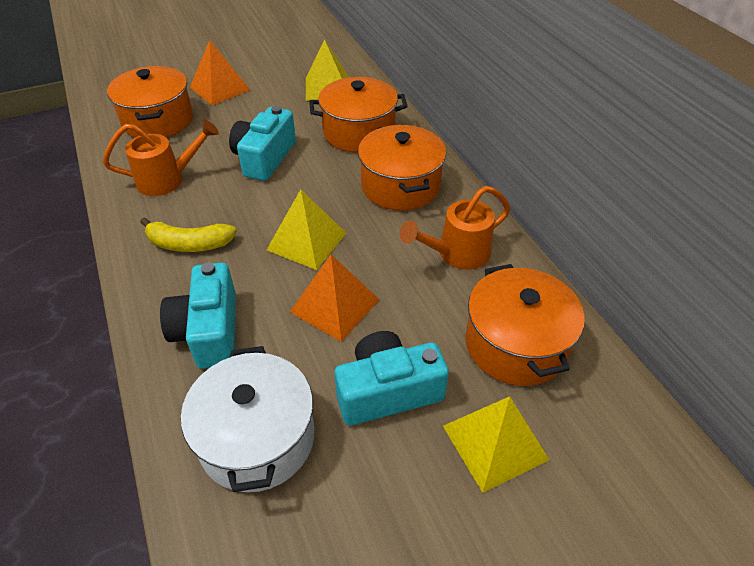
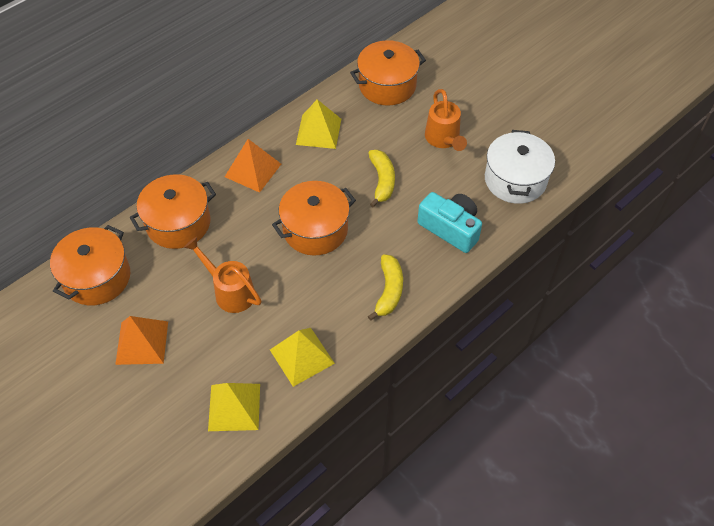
turquoise camera: [160,263,236,369] [229,106,296,181] [334,331,449,425] = 3 -> [417,192,482,253] = 1
yellow banana: [140,217,236,252] = 1 -> [368,254,403,321] [369,150,395,207] = 2

